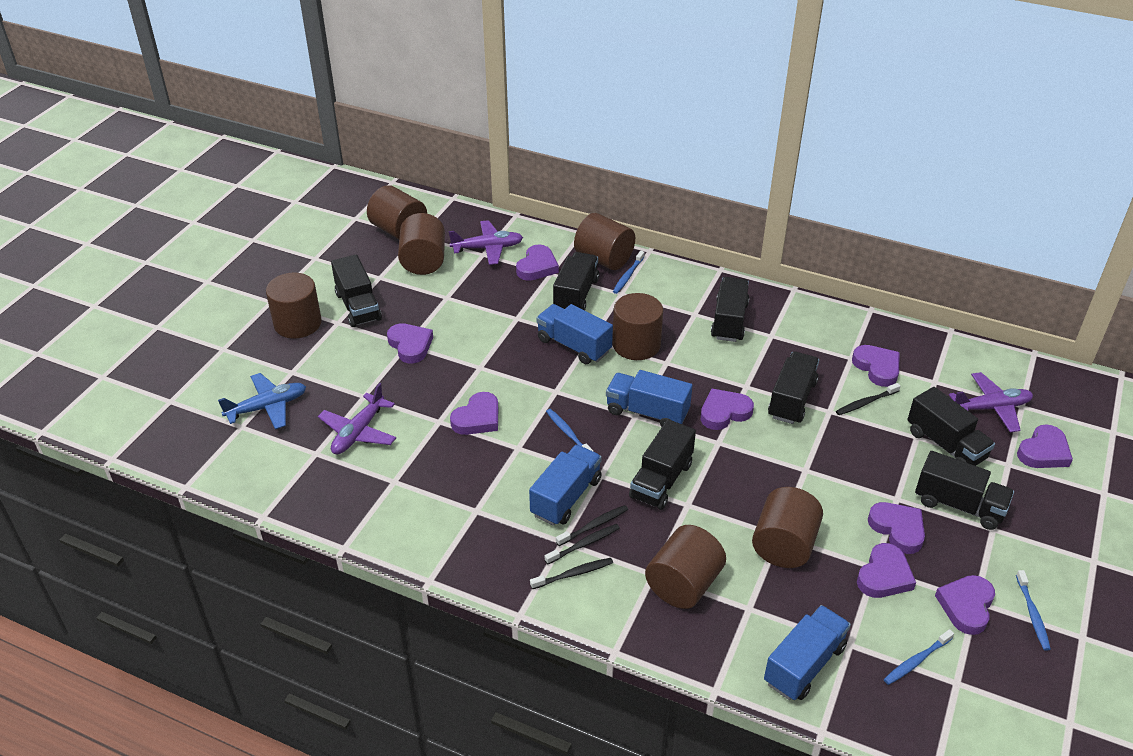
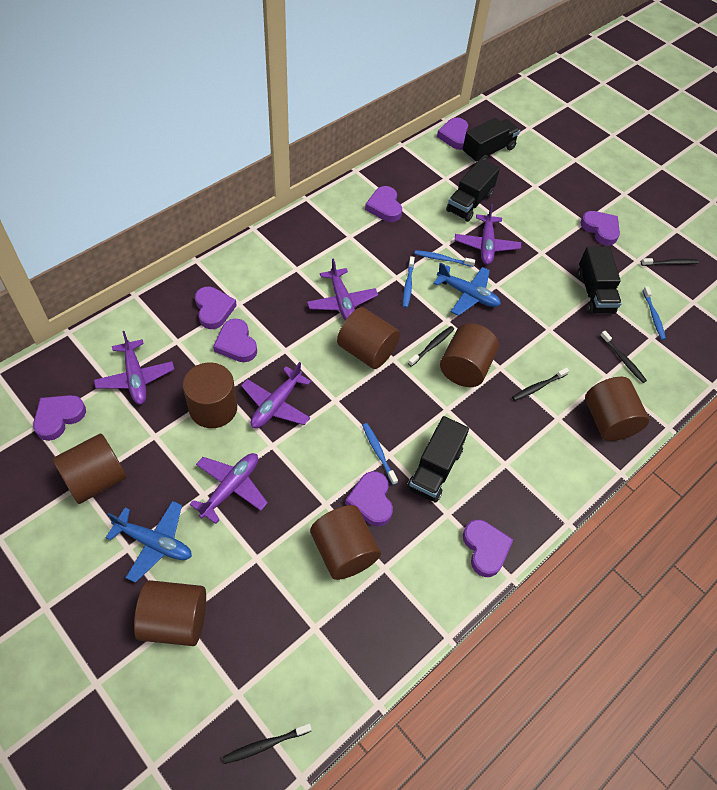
black toothbrush: [530,558,613,589] [545,524,620,564] [556,505,628,546] [836,383,900,415] = 4 -> [223,723,312,764] [408,326,454,367] [512,368,569,401] [600,331,647,383] [641,258,699,266] = 5
black truck: [331,255,382,327] [553,252,599,310] [629,419,696,510] [711,277,749,342] [768,351,819,424] [907,387,995,466] [915,451,1014,530] = 7 -> [407,416,469,502] [446,159,500,222] [462,118,520,163] [577,247,621,314] = 4
blue plane: [218,373,306,429] = 1 -> [105,501,192,583] [433,263,501,316] = 2
blue truck: [529,445,602,526] [536,304,613,364] [606,370,692,427] [764,605,851,700] = 4 -> none = 0
purple heart: [387,323,433,363] [450,392,498,435] [516,244,559,281] [701,388,754,430] [852,345,900,387] [857,543,916,598] [868,502,925,554] [935,575,995,635] [1017,425,1073,468] = 9 -> [33,395,86,441] [195,287,237,329] [213,319,257,362] [345,471,393,526] [365,186,402,222] [437,118,468,150] [463,520,513,577] [580,211,620,245] = 8
purple plane: [318,383,396,454] [449,220,523,265] [949,372,1033,433] = 3 -> [94,331,174,404] [189,453,268,524] [241,362,311,428] [307,258,378,320] [455,204,521,265] = 5

